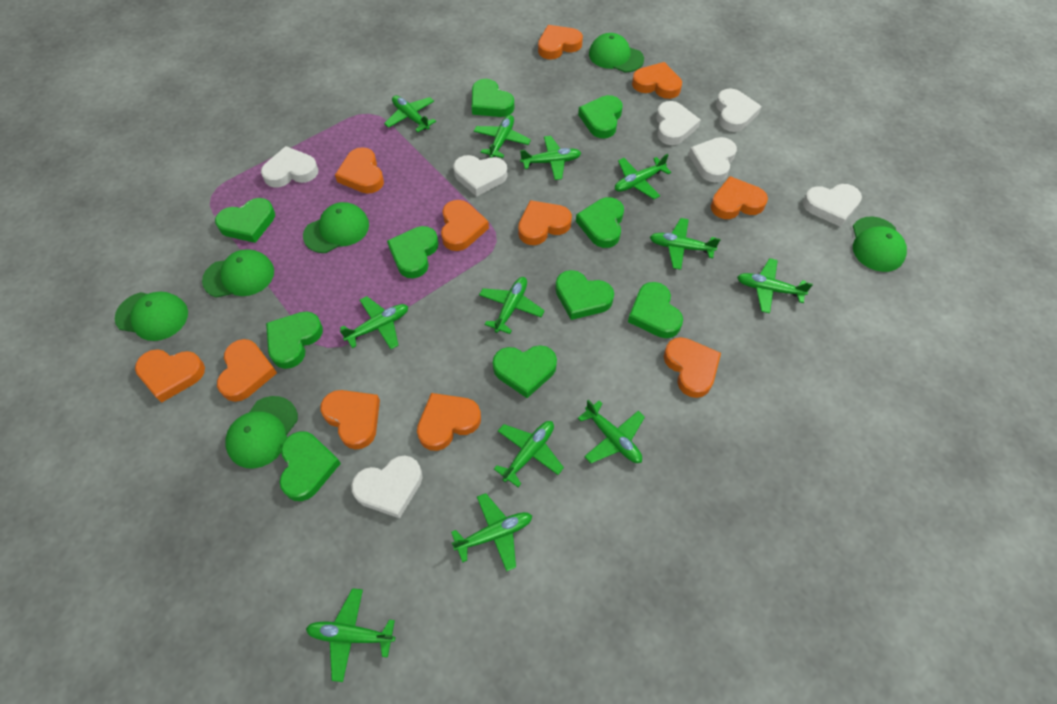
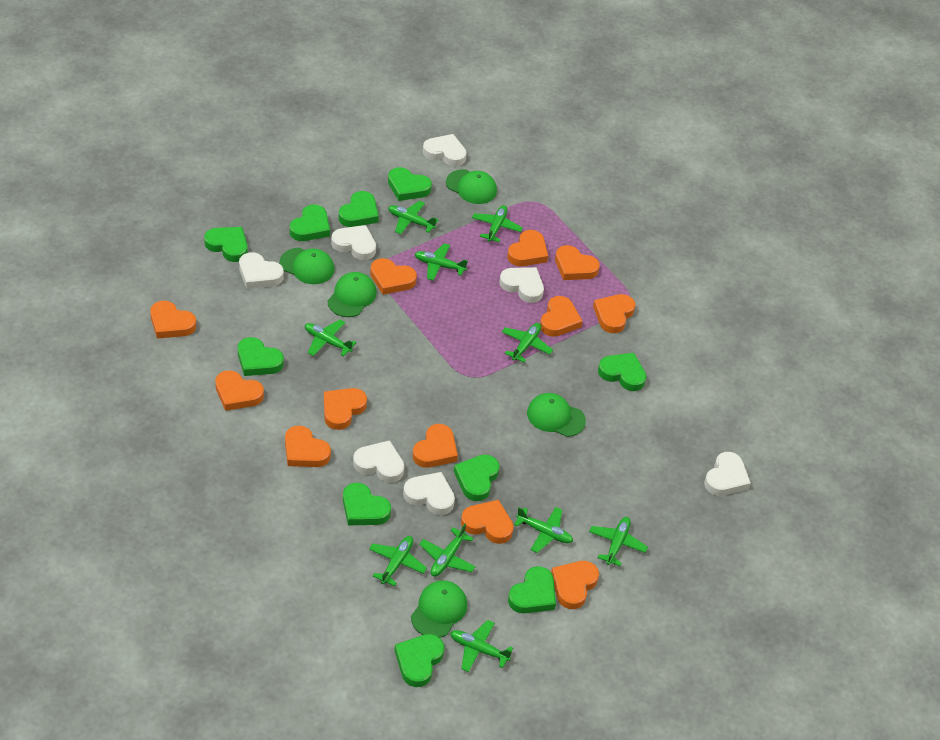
green cap: [115,292,188,341] [202,249,274,298] [225,396,298,469] [303,202,369,253] [589,33,644,73] [853,216,907,272] = 6 -> [279,248,334,284] [327,272,377,317] [411,580,467,638] [446,169,497,204] [527,393,586,437] = 5
green plane: [306,588,395,682] [340,296,408,349] [384,95,436,132] [451,493,532,572] [474,115,531,158] [479,277,545,334] [494,421,564,487] [520,136,581,180] [578,400,645,463] [615,154,671,199] [650,218,721,270] [737,258,813,313] = 12 -> [305,320,357,356] [369,536,427,586] [388,201,439,234] [415,243,468,281] [419,524,476,577] [450,620,513,672] [472,205,523,242] [502,323,553,363] [514,507,573,553] [589,517,648,566] = 10
orange heart: [135,349,205,403] [217,339,277,402] [320,390,380,450] [335,147,384,194] [417,393,481,451] [441,200,489,251] [518,200,572,245] [538,25,583,60] [632,62,682,99] [664,337,721,398] [711,176,768,219] = 11 -> [150,301,196,339] [215,370,264,411] [285,426,331,467] [324,388,367,430] [370,258,417,295] [412,424,458,468] [461,500,514,544] [507,230,548,266] [540,296,583,337] [551,561,599,609] [555,245,600,280] [593,294,636,333] = 12

